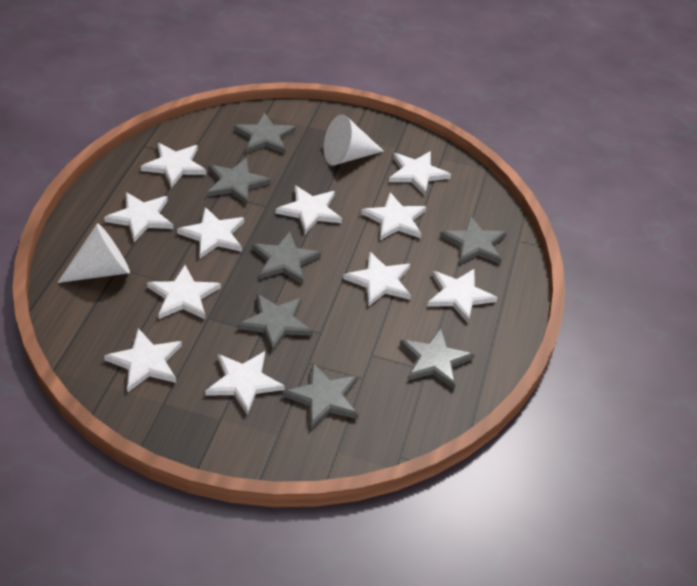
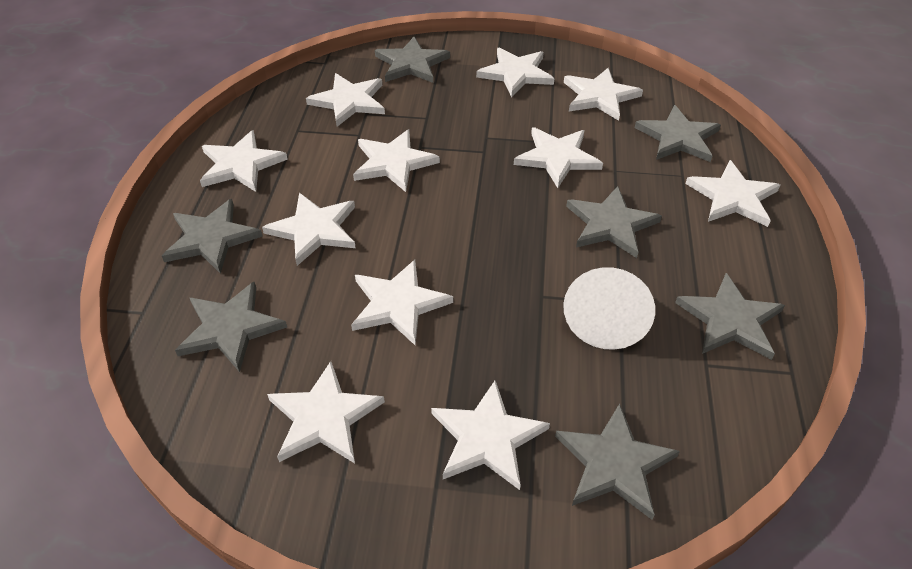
white cone: [57,223,130,283] [324,114,384,165] = 2 -> [563,267,655,350] = 1

